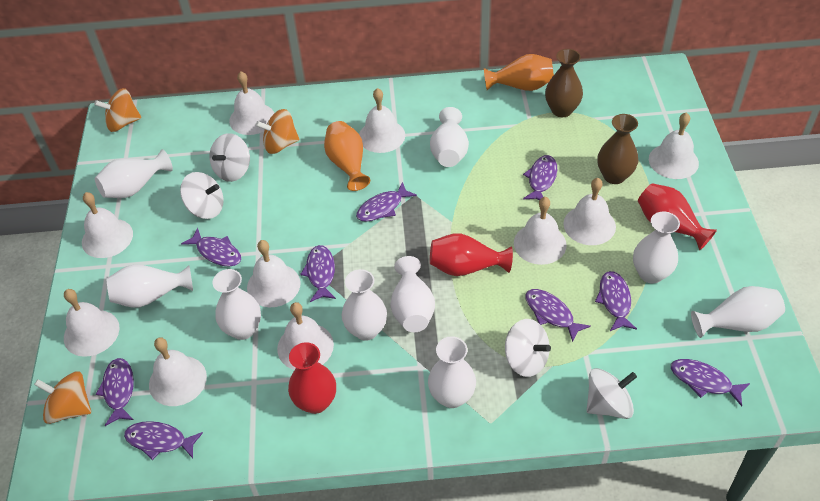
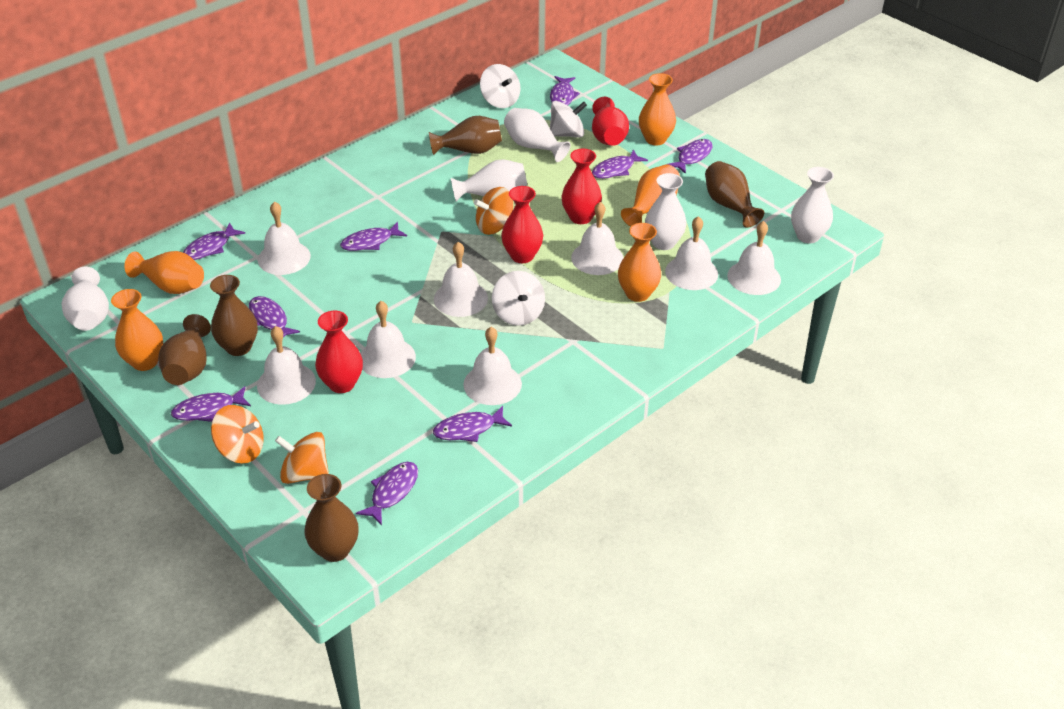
brown vase: [545,49,583,117] [597,114,638,184] = 2 -> [158,314,211,385] [210,275,258,356] [305,474,359,562] [429,116,502,155] [705,161,764,228] = 5
orange vase: [324,121,370,191] [484,54,554,91] = 2 -> [111,289,163,371] [124,251,204,294] [618,223,661,302] [621,164,680,227] [639,73,676,145] = 5
red vase: [288,342,336,414] [430,233,513,276] [638,183,717,250] = 3 -> [315,311,363,393] [501,186,543,263] [561,149,602,224] [592,97,629,145] = 4
white bell: [64,289,120,357] [82,192,133,258] [149,337,207,406] [229,71,274,135] [247,240,300,307] [277,302,334,370] [359,88,405,153] [514,197,567,265] [563,178,616,245] [649,112,699,179] = 10 -> [257,326,316,405] [258,202,311,275] [360,301,416,378] [434,242,488,317] [463,327,522,405] [571,202,623,275] [665,216,718,290] [727,221,781,295] = 8
white spinning top: [180,172,224,219] [210,133,250,182] [505,319,551,377] [586,368,637,419] = 4 -> [480,64,521,108] [492,271,545,326] [550,101,587,138] = 3
white vase: [95,149,173,198] [106,264,193,308] [212,269,261,340] [342,269,387,341] [390,256,435,332] [428,336,476,408] [430,107,469,167] [633,212,680,284] [691,286,785,338] = 9 -> [62,267,109,331] [451,159,527,201] [504,108,571,162] [645,173,687,250] [791,167,834,243] = 5

